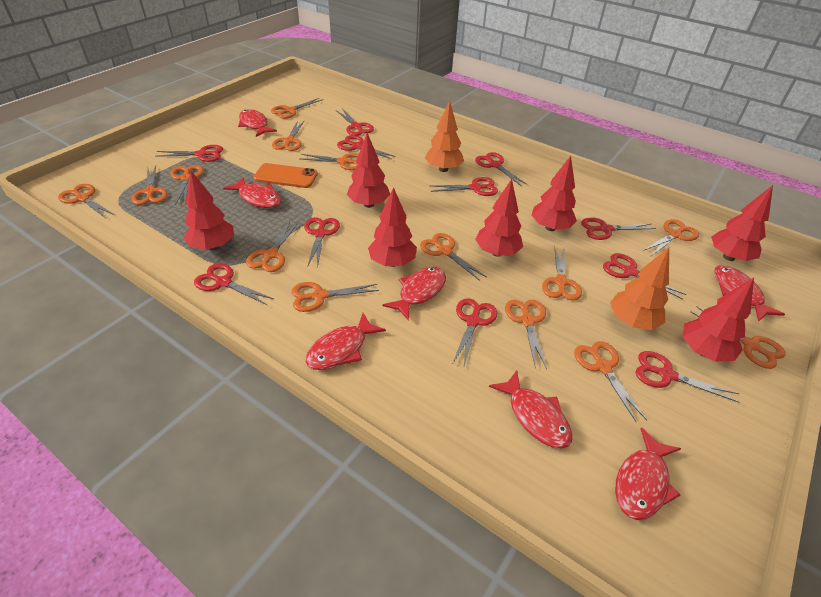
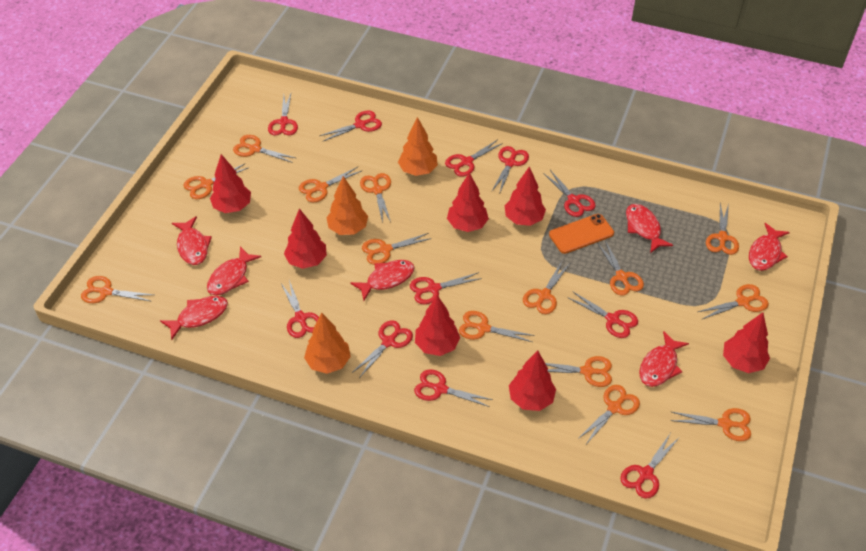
orange tree: [425,101,464,172] [610,247,669,330] = 2 -> [304,313,351,374] [326,176,368,235] [398,117,438,176] = 3

